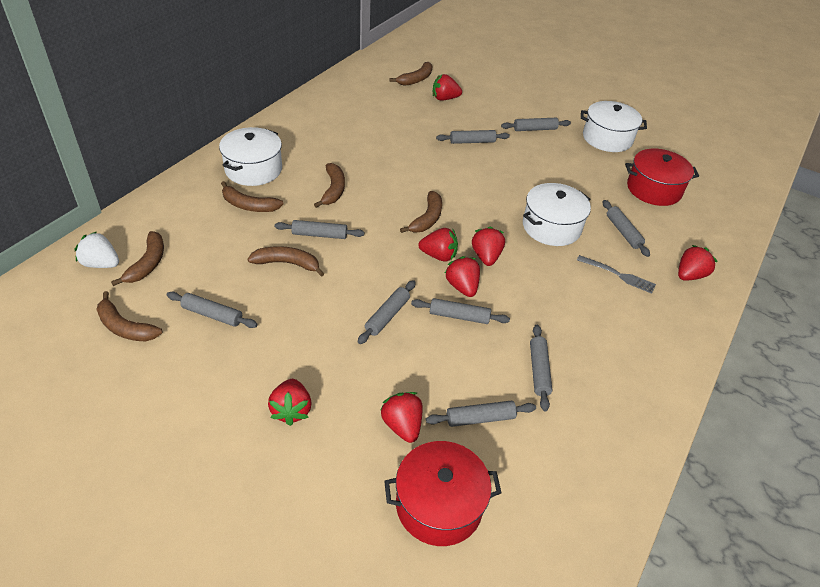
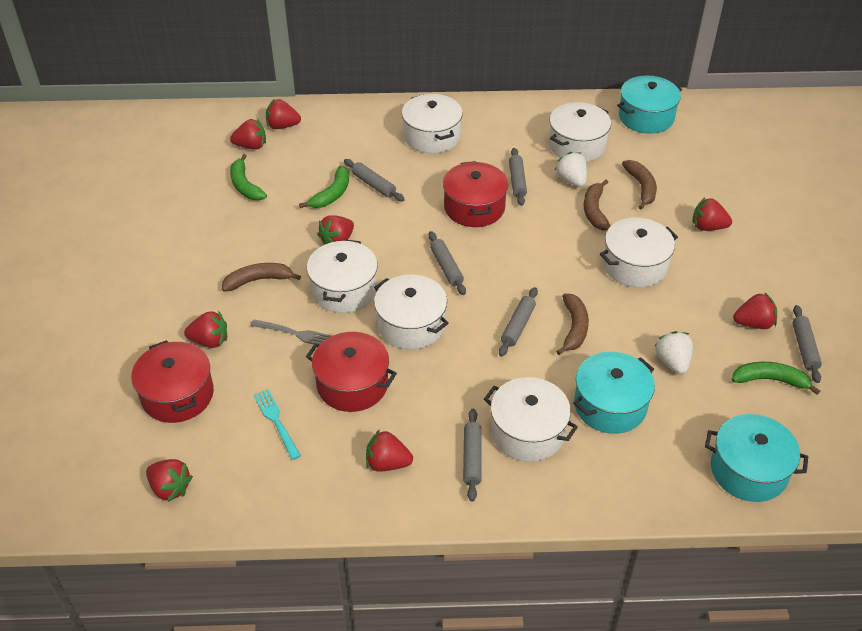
brown banana: [96,291,162,342] [111,231,164,286] [221,181,284,212] [248,246,325,277] [314,163,345,208] [389,62,432,86] [400,191,442,233] = 7 -> [222,263,301,292] [556,293,589,355] [584,180,611,231] [622,160,657,210] = 4
green banana: none = 0 -> [230,154,267,200] [299,166,349,208] [732,362,820,395] = 3
grey rolling pin: [167,292,258,328] [275,220,364,239] [358,280,416,344] [411,298,510,324] [426,401,536,427] [436,130,510,144] [501,118,571,131] [530,325,552,411] [603,200,650,257] = 9 -> [344,159,405,202] [428,231,466,295] [463,409,482,501] [499,287,538,357] [509,148,527,206] [792,305,822,383] = 6
red pot: [384,441,502,546] [625,149,699,206] = 2 -> [132,340,214,423] [306,332,397,412] [443,161,508,227] = 3
red strawberry: [268,379,312,426] [380,392,423,443] [418,228,458,262] [433,74,462,101] [445,256,480,297] [472,226,505,266] [678,245,717,281] = 7 -> [146,459,193,502] [184,311,227,348] [230,119,266,150] [266,99,301,129] [317,215,354,245] [366,429,413,472] [692,197,732,231] [733,293,777,329] = 8
turquoise fork: none = 0 -> [254,389,301,460] = 1
turquoise pot: none = 0 -> [573,352,655,434] [617,75,682,134] [705,414,808,502] = 3
white pot: [219,127,282,186] [523,183,591,246] [581,101,647,152] = 3 -> [307,239,378,313] [374,274,449,350] [402,94,463,153] [484,377,578,462] [549,102,611,162] [600,218,678,288] = 6
white strawberry: [75,231,119,268] = 1 -> [555,152,587,187] [654,331,693,375] = 2

